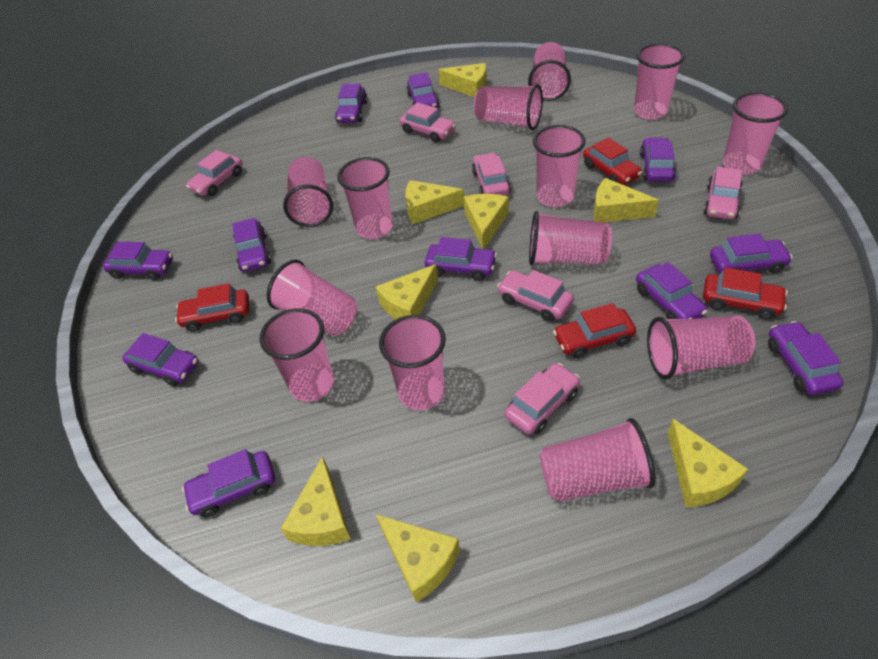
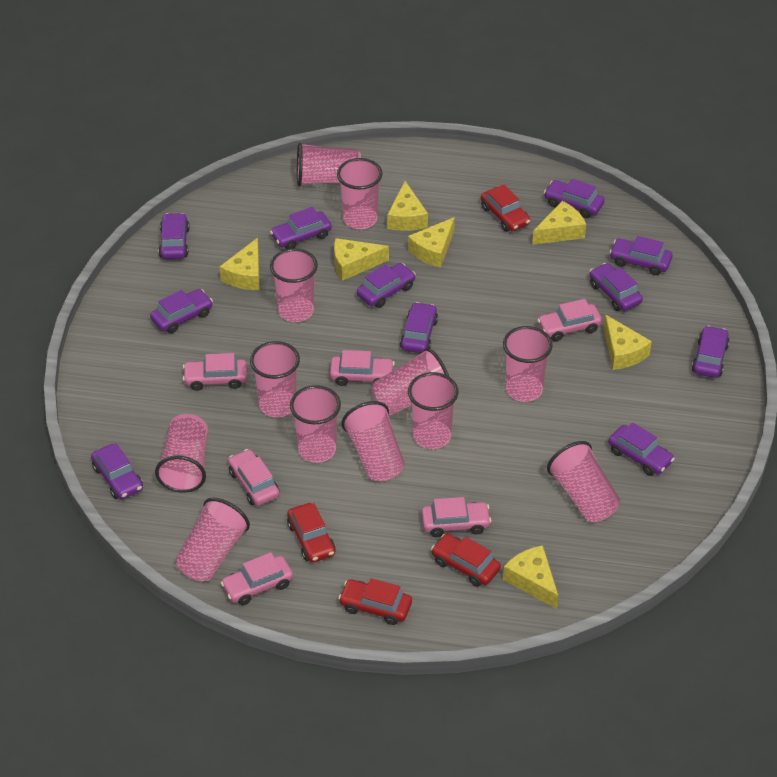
pink cup: [260,308,334,402] [267,260,357,336] [283,157,333,227] [337,157,393,239] [379,315,446,410] [474,84,543,130] [528,42,571,101] [529,211,612,265] [533,125,586,207] [539,418,655,502] [634,43,685,120] [647,315,755,380] [723,92,788,175] = 13 -> [155,414,208,493] [176,498,250,582] [250,341,300,417] [270,248,318,322] [290,385,341,463] [297,142,361,187] [337,158,383,229] [342,401,405,481] [372,348,449,415] [408,372,458,449] [503,326,553,402] [547,441,620,522] = 12
yellow cheese: [280,456,351,546] [375,264,438,319] [376,514,460,603] [406,180,464,225] [438,63,487,97] [464,194,509,249] [594,178,659,222] [667,419,748,507] = 8 -> [219,238,260,290] [334,238,389,281] [387,181,428,231] [408,217,455,268] [503,545,558,609] [532,201,586,245] [603,315,652,370] = 7

